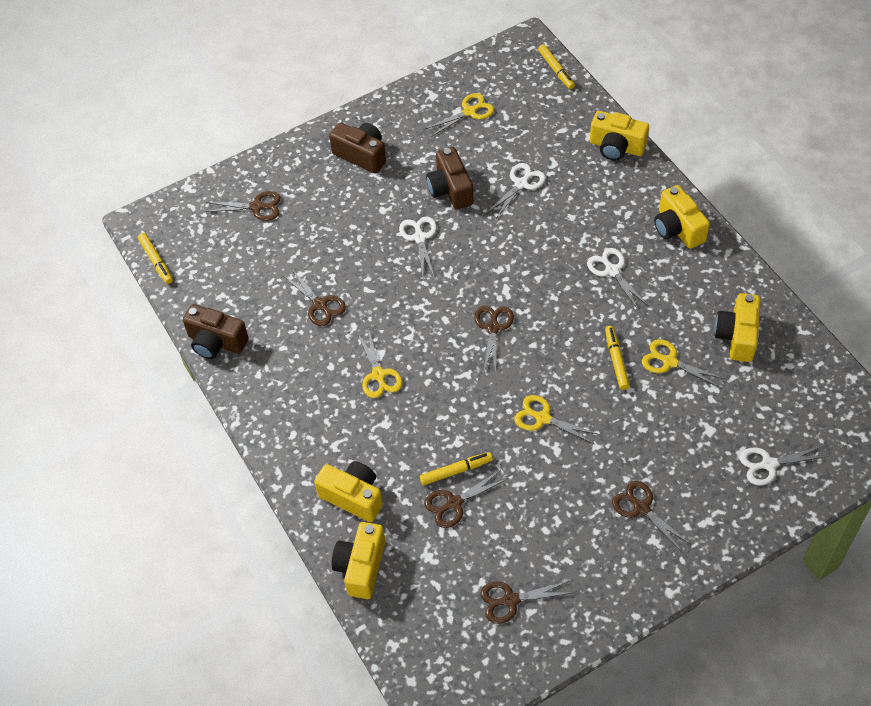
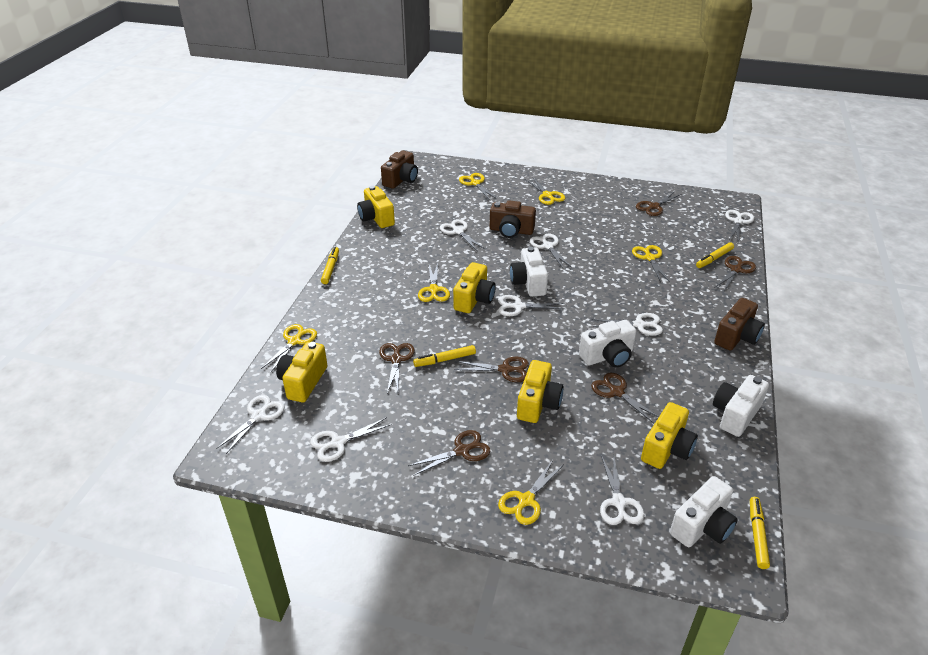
white camera: none = 0 -> [510,247,548,297] [579,320,637,368] [670,476,738,547] [713,375,769,437] = 4
white scissors: [399,216,437,276] [486,163,546,218] [587,248,648,310] [740,446,829,486] = 4 -> [216,395,285,454] [310,417,392,462] [440,219,485,250] [498,295,565,316] [530,234,572,268] [592,313,663,336] [600,455,644,525] [725,210,754,242] = 8
yellow scissors: [358,328,402,398] [426,93,494,137] [514,395,599,444] [642,339,725,388] = 4 -> [261,324,317,373] [418,264,450,302] [459,173,497,200] [498,460,564,525] [525,177,565,205] [632,245,670,282] = 6

